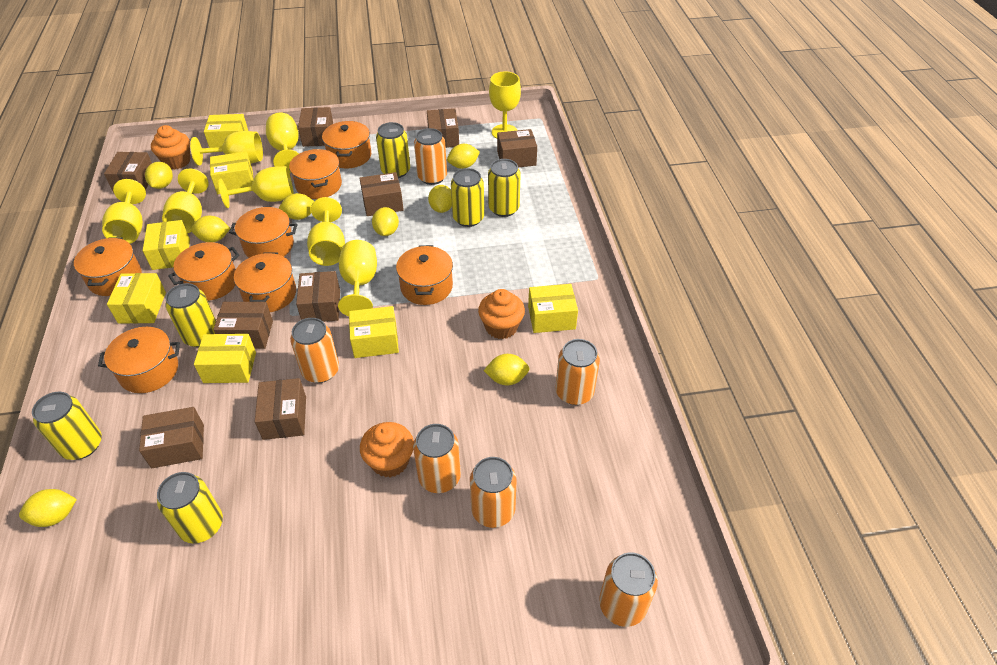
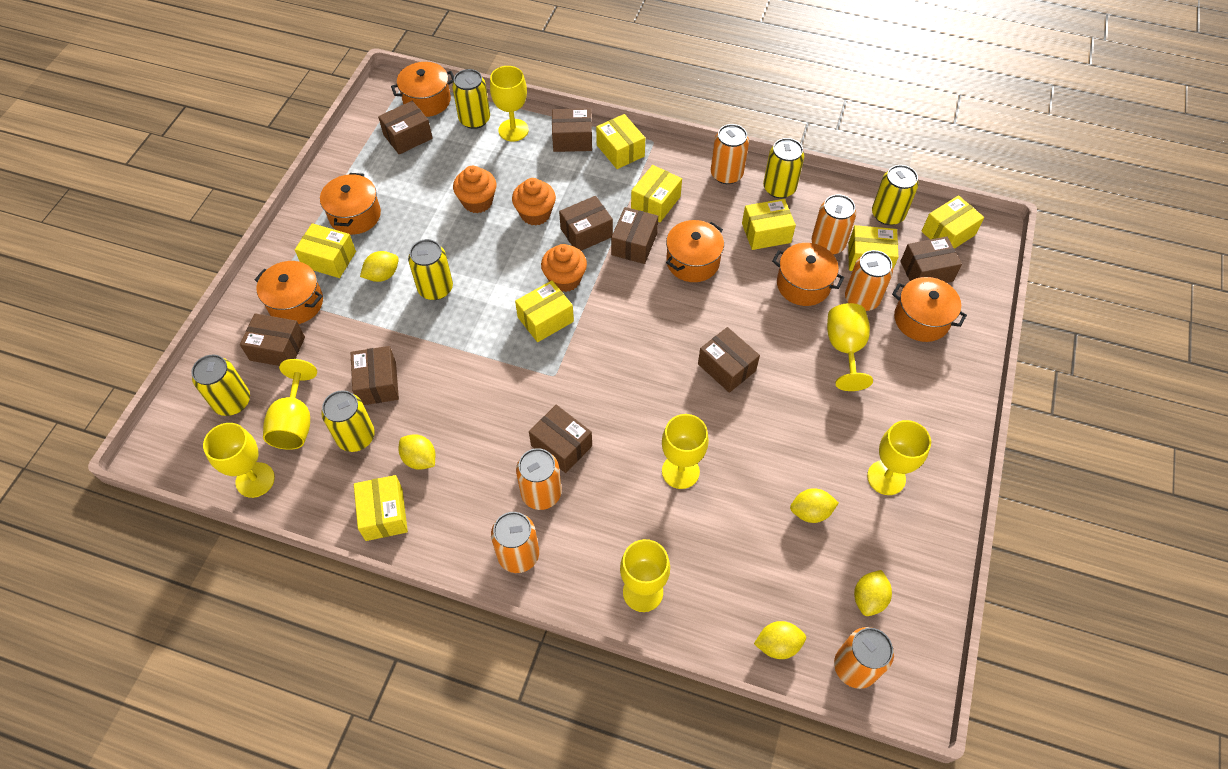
orange pot: [74,237,142,296] [98,327,180,393] [168,242,240,301] [229,207,297,258] [234,252,296,312] [289,149,342,199] [322,121,371,168] [396,245,453,305] = 8 -> [255,261,323,324] [320,173,381,235] [391,62,454,117] [666,220,724,282] [772,243,845,306] [892,277,967,342] = 6
yellow box: [107,273,166,323] [143,220,190,270] [194,334,256,383] [204,114,248,148] [210,151,254,194] [349,306,399,358] [528,284,578,333] = 7 -> [295,223,356,278] [354,475,408,541] [515,281,574,342] [596,114,645,169] [631,165,682,222] [742,199,796,250] [848,225,898,271] [921,195,984,249] = 8
yellow goblet: [102,179,146,244] [162,169,209,233] [190,131,263,165] [219,166,294,208] [266,113,299,173] [307,197,345,266] [338,240,377,316] [489,71,521,139] = 8 -> [203,423,275,498] [263,359,317,450] [490,66,529,142] [620,539,670,612] [662,414,709,489] [827,303,873,391] [867,420,931,495] = 7
yellow lemon: [19,489,77,527] [145,162,173,189] [191,216,230,242] [279,193,314,220] [372,207,399,236] [428,185,452,213] [447,144,480,169] [484,354,530,386] = 8 -> [360,251,399,282] [399,434,435,470] [754,621,806,659] [790,488,839,523] [854,570,892,616] = 5

